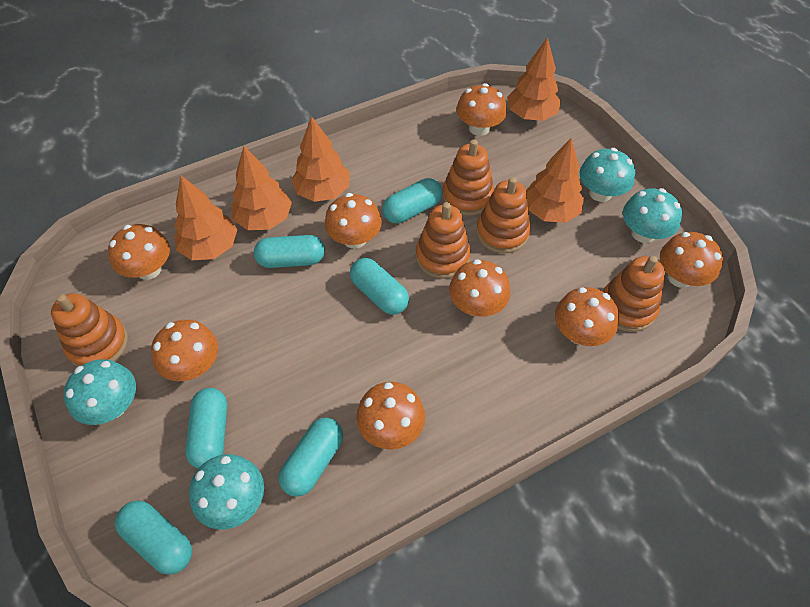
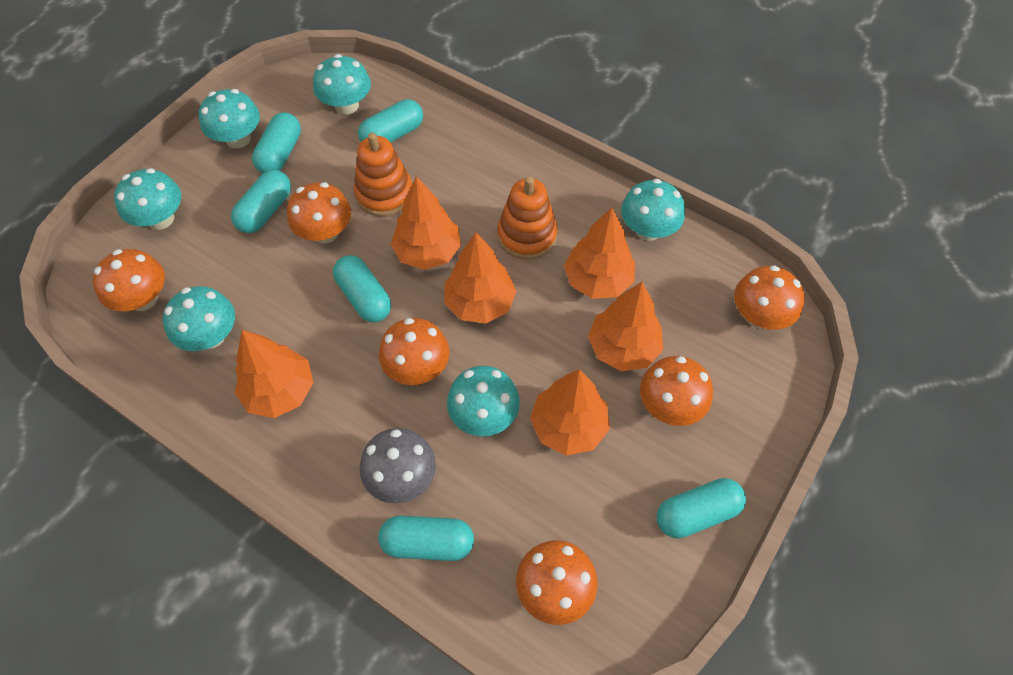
grey mushroom: none = 0 -> [360,428,436,504] = 1
orange mushroom: [108,224,170,280] [151,320,218,381] [325,193,382,249] [356,382,425,450] [449,259,510,317] [456,83,507,136] [555,287,619,346] [660,232,723,288] = 8 -> [93,249,165,311] [287,182,351,243] [379,318,449,385] [516,540,598,625] [640,356,713,426] [734,265,804,330] = 6
orange stacking toy: [51,293,128,367] [416,202,471,279] [442,139,494,216] [476,177,531,253] [603,256,665,332] = 5 -> [354,133,412,217] [497,176,558,260] = 2
orange tree: [174,176,237,260] [231,146,292,230] [291,116,350,202] [507,37,561,121] [526,137,584,223] = 5 -> [235,330,313,418] [391,176,461,270] [444,232,517,323] [530,369,610,456] [564,208,635,299] [588,282,663,371] = 6
turquoise mushroom: [63,359,136,425] [189,454,264,529] [579,148,635,202] [623,188,682,243] = 4 -> [114,168,181,230] [163,286,235,351] [199,89,260,148] [313,54,371,114] [447,366,520,437] [621,179,685,241] = 6

